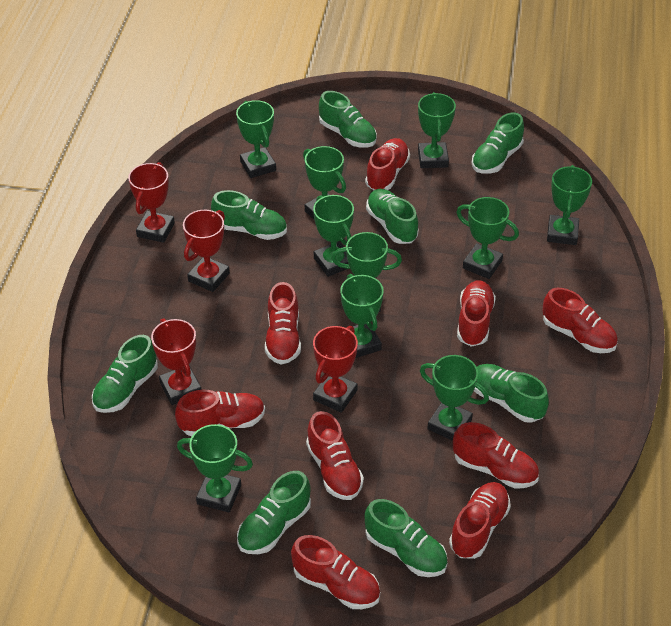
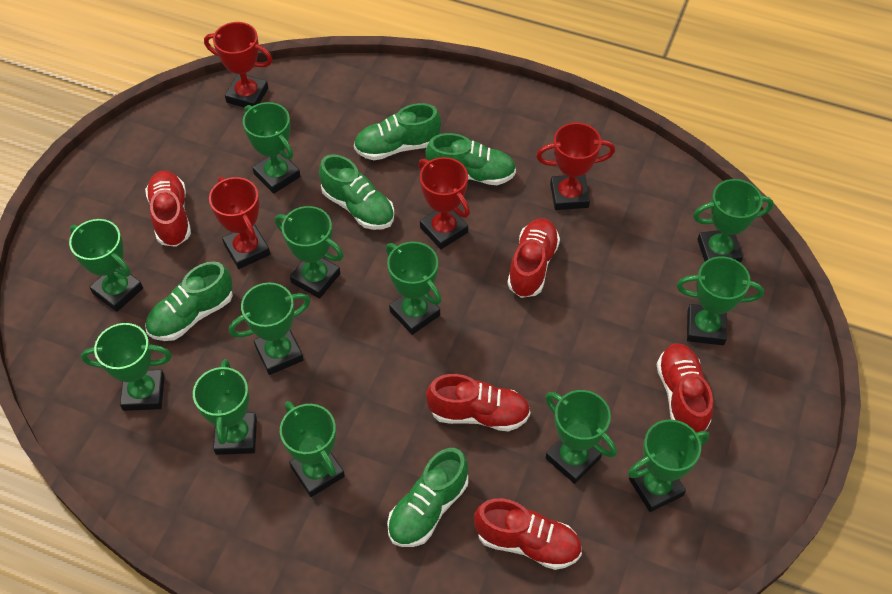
green shoe: [92,335,158,413] [211,190,287,240] [237,471,311,554] [319,91,377,148] [365,499,448,577] [366,189,419,244] [472,113,524,174] [474,364,549,423] = 8 -> [145,261,233,341] [319,154,394,230] [354,103,441,160] [387,448,468,547] [425,133,516,185] = 5
green trophy: [177,424,253,512] [236,100,276,178] [303,146,346,219] [313,195,354,277] [331,232,402,312] [340,274,384,358] [418,92,456,168] [420,355,489,441] [456,197,519,279] [547,165,592,245] = 10 -> [69,219,143,312] [81,323,172,411] [193,359,257,455] [229,283,311,375] [243,102,300,194] [275,206,344,299] [280,401,345,497] [386,242,441,335] [545,390,617,484] [628,419,709,512] [677,256,764,345] [693,179,774,263] = 12
red shoe: [175,390,265,436] [265,282,301,365] [291,535,380,609] [306,411,364,500] [365,138,410,190] [449,482,511,559] [453,422,539,488] [457,280,496,347] [543,288,618,353] = 9 -> [145,171,191,247] [426,374,530,432] [474,498,582,570] [507,218,560,298] [657,343,713,432] = 5

